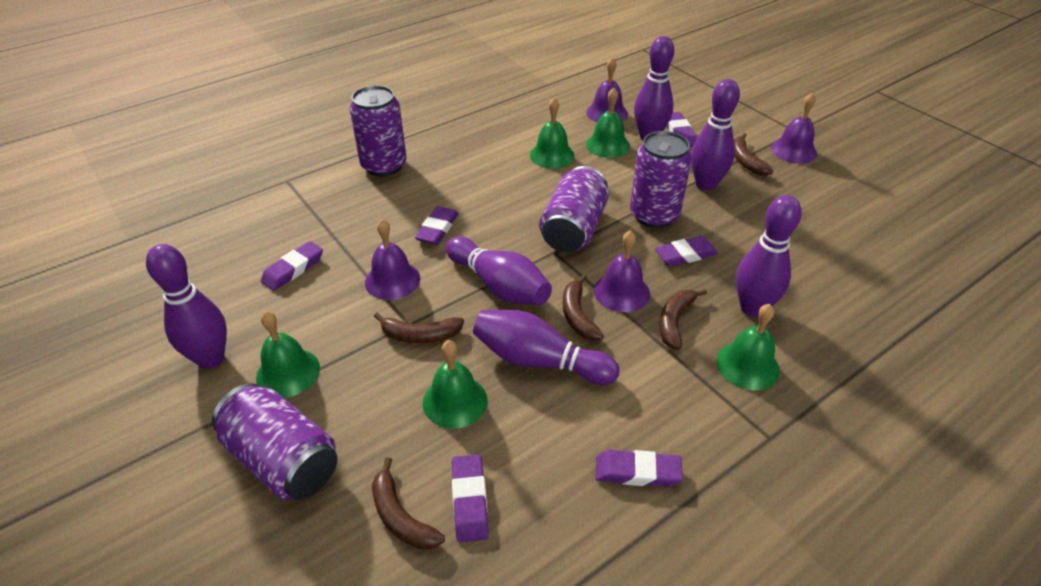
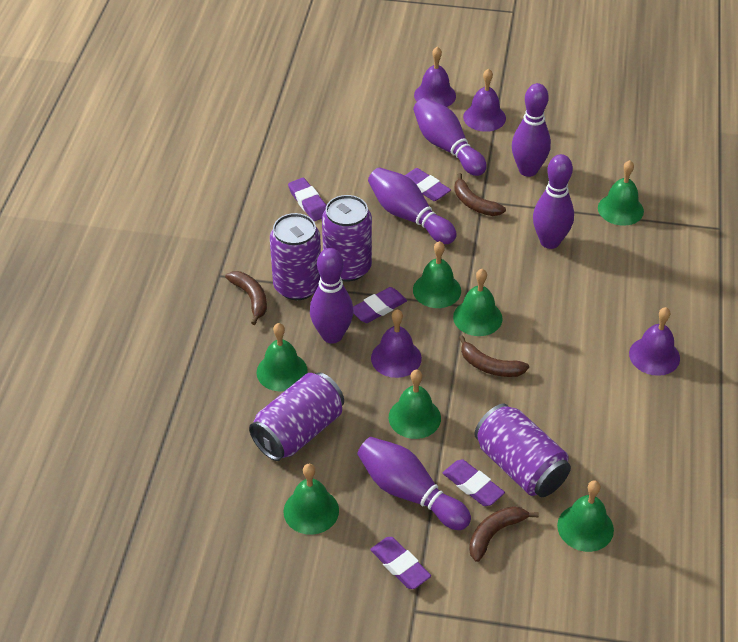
brown banana: [372,457,445,549] [374,313,464,343] [563,274,604,341] [659,289,707,350] [734,133,774,176] = 5 -> [225,271,267,325] [454,173,506,216] [459,335,529,377] [469,506,539,562] = 4
green bell: [256,311,320,398] [423,340,488,429] [530,98,575,169] [586,88,630,158] [716,304,780,390] = 5 -> [257,323,308,392] [283,464,339,535] [389,370,441,439] [413,241,461,308] [453,269,503,336] [557,480,614,552] [598,160,644,226] = 7
purple eraser: [261,241,323,291] [415,206,458,245] [452,454,489,542] [596,450,683,487] [654,236,718,267] [667,112,697,147] = 6 -> [288,178,327,221] [353,287,407,323] [370,537,431,589] [405,168,451,201] [443,460,505,506] = 5

